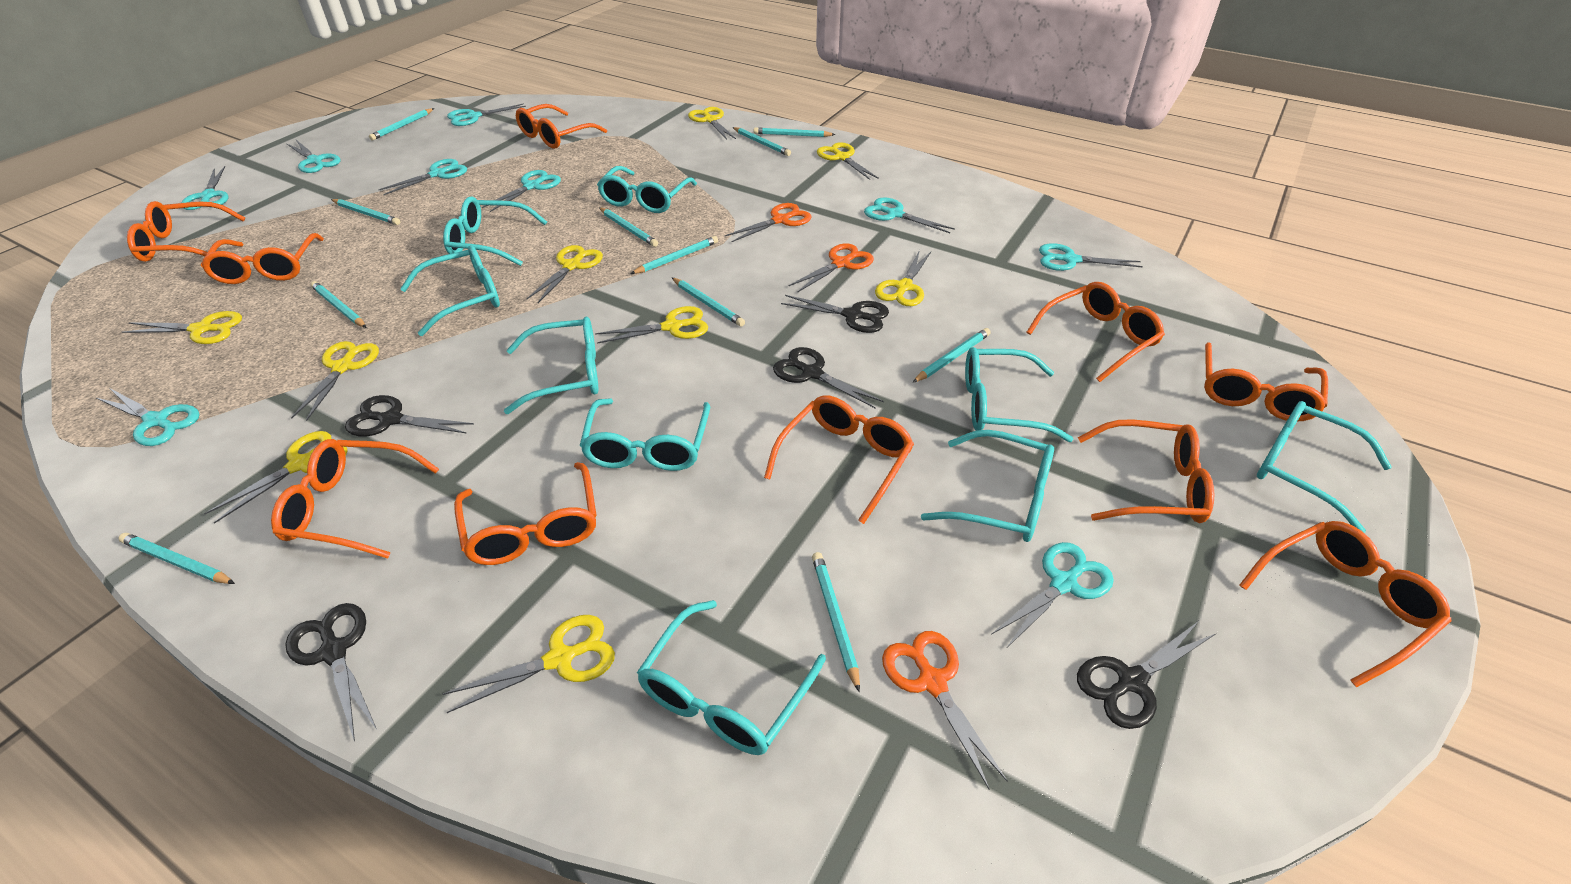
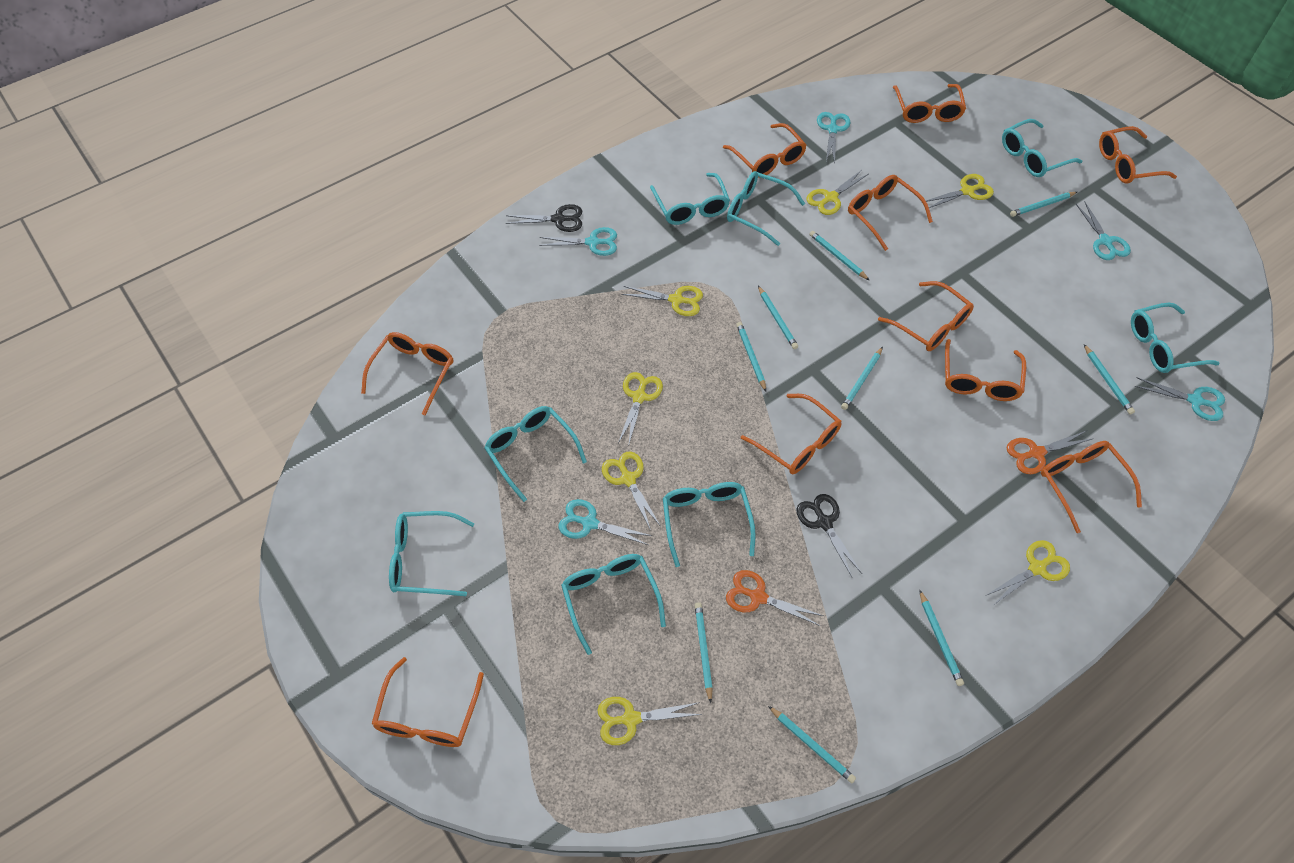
black scissors: [285,603,377,741] [345,395,474,437] [773,347,884,408] [781,295,889,333] [1077,621,1215,729] = 5 -> [506,204,582,232] [796,494,862,577] = 2
orange scissors: [725,203,812,242] [789,243,874,293] [882,631,1008,789] = 3 -> [726,570,823,626] [1007,431,1094,474] = 2
turquoise glasses: [400,245,500,336] [443,196,547,266] [504,317,598,414] [580,398,710,471] [597,166,697,213] [637,600,826,755] [921,430,1054,542] [965,347,1073,442] [1257,401,1392,533] = 9 -> [389,511,475,596] [484,406,587,502] [561,554,666,655] [650,173,730,225] [663,482,756,567] [727,171,805,246] [1002,119,1082,177] [1131,303,1220,373] = 8
turquoise pencil: [118,533,235,584] [310,281,366,328] [331,199,400,225] [369,108,434,140] [599,207,658,247] [630,236,718,274] [672,278,745,327] [732,127,791,156] [754,127,836,137] [812,552,860,693] [912,328,991,383] = 11 -> [695,602,713,703] [736,322,766,391] [758,286,798,349] [768,706,856,783] [809,231,870,281] [841,347,883,410] [919,590,964,686] [1010,192,1077,217] [1084,344,1135,415] = 9
turquoise scissors: [95,388,200,446] [181,166,228,210] [286,140,340,173] [378,159,467,195] [447,103,526,126] [482,170,561,212] [864,197,955,233] [991,542,1114,649] [1039,243,1143,271] = 9 -> [539,227,617,256] [559,499,652,545] [817,112,850,163] [1076,201,1131,260] [1135,377,1225,421] = 5
yellow scissors: [122,311,242,344] [204,431,348,524] [291,341,379,421] [443,615,615,713] [527,245,603,303] [595,306,708,344] [688,107,736,140] [817,142,879,180] [875,250,931,306] = 9 -> [597,697,702,745] [602,452,660,530] [618,372,663,447] [621,286,703,316] [807,170,868,215] [921,174,994,208] [985,540,1070,605] = 7

